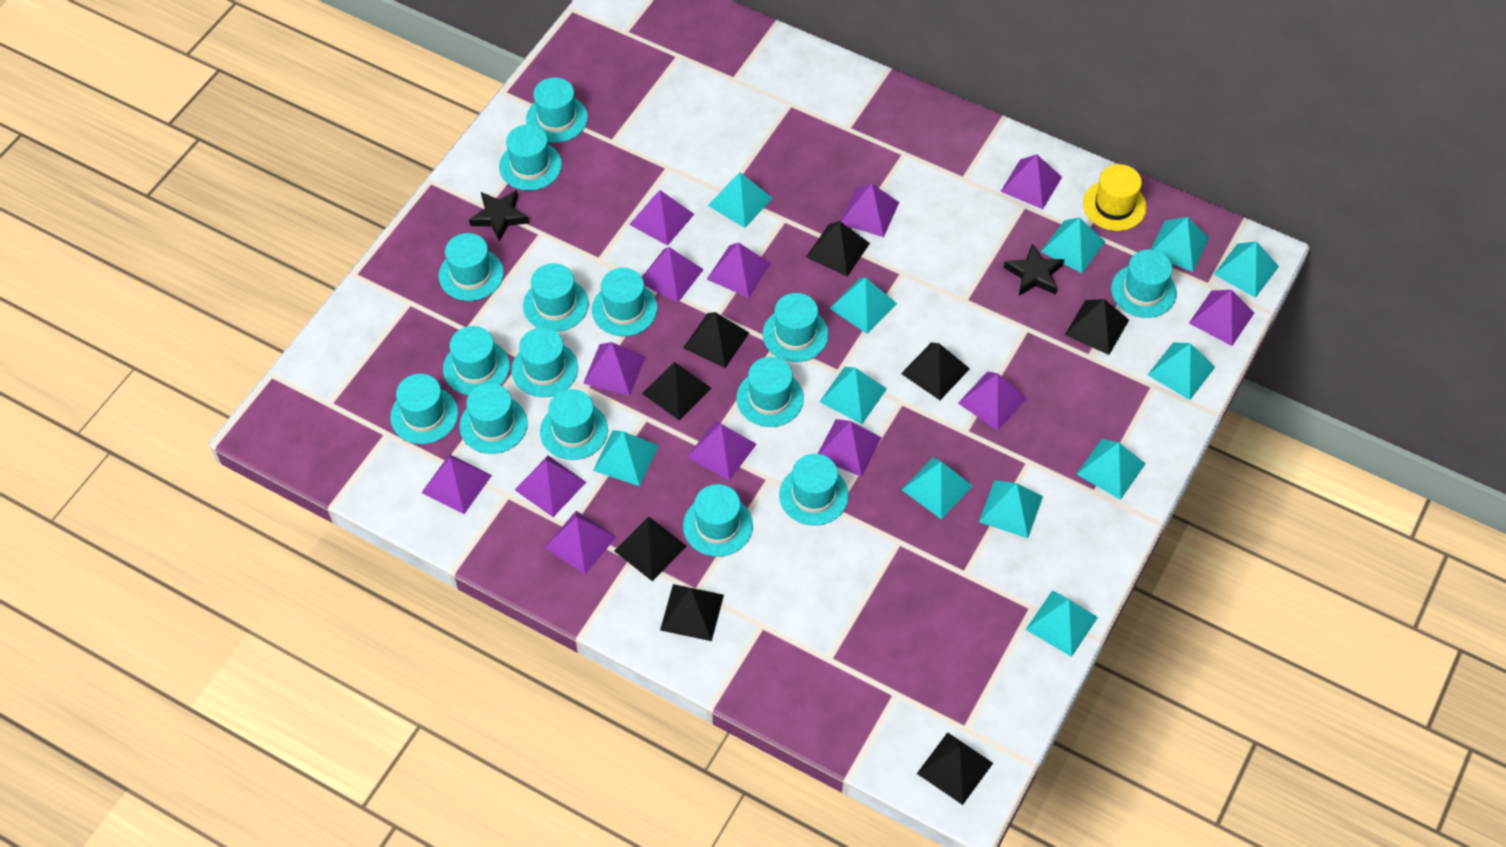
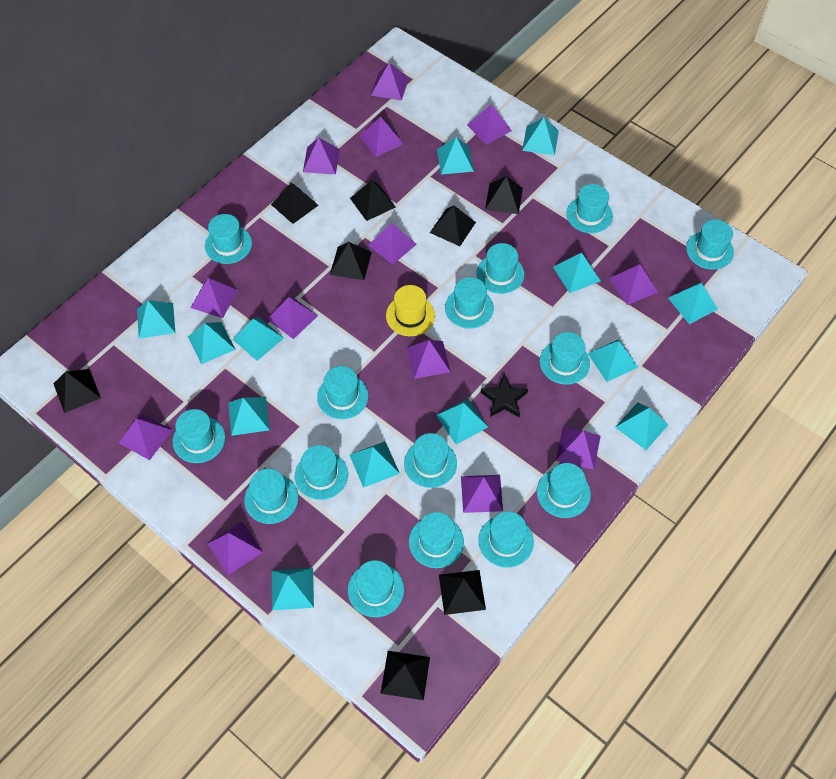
black star: [469,190,529,242] [1004,243,1064,296] = 2 -> [481,374,528,417] = 1
turquoise pyramid: [593,430,659,486] [708,172,773,228] [820,367,887,424] [830,277,897,334] [902,457,973,519] [979,480,1043,538] [1025,591,1098,657] [1041,217,1105,273] [1077,439,1146,500] [1148,342,1215,400] [1151,217,1209,272] [1214,241,1279,298] = 12 -> [137,300,175,339] [188,322,236,364] [228,397,270,436] [232,317,284,361] [272,568,314,611] [350,441,400,488] [436,399,488,445] [437,137,474,175] [522,117,559,155] [553,253,600,293] [587,339,638,382] [615,402,668,450] [668,283,718,324] = 13

